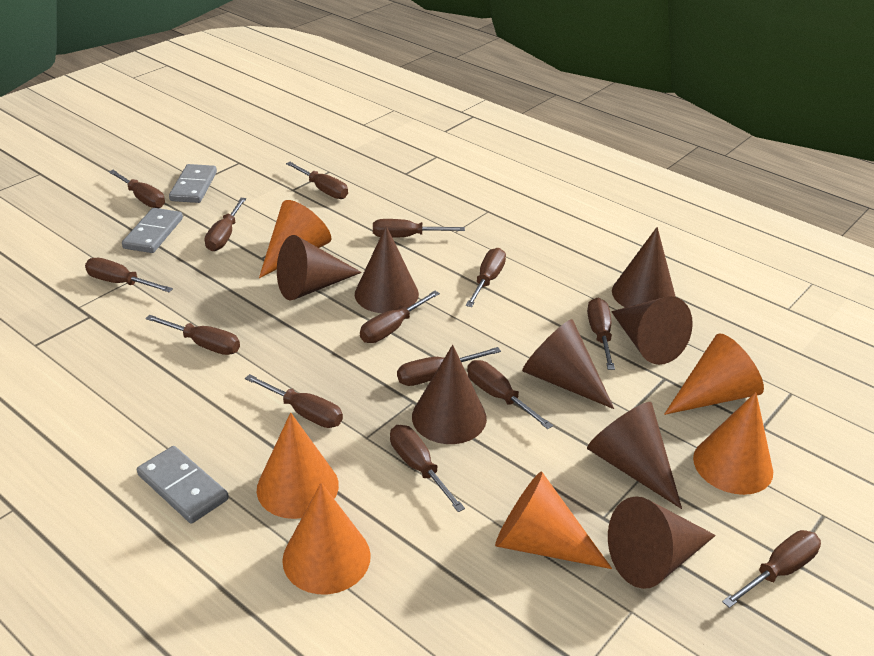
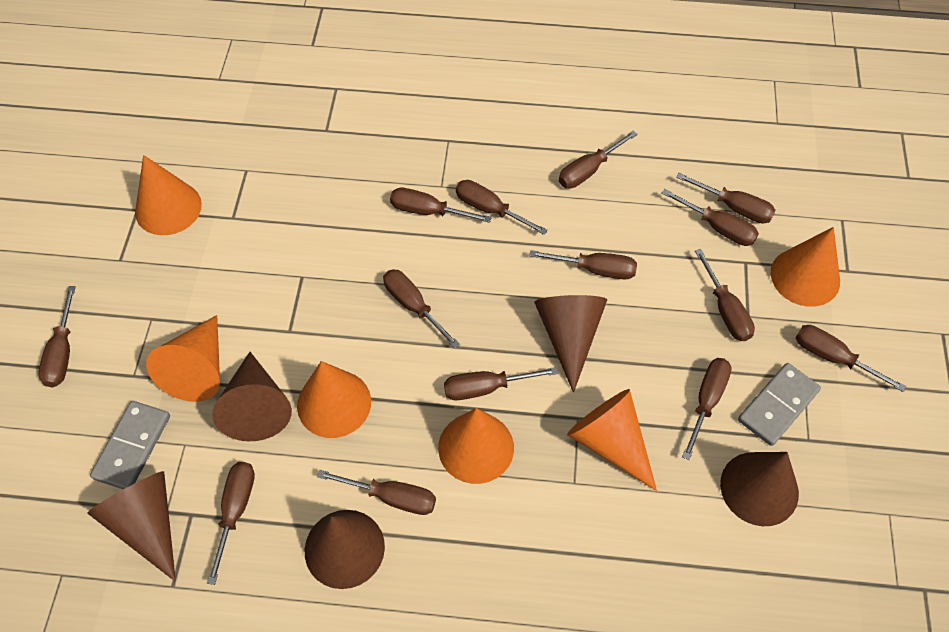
brown cone: [277,235,362,301] [355,226,419,313] [412,345,487,444] [522,319,614,409] [587,402,682,509] [608,496,716,589] [611,296,693,365] [612,227,676,308] = 8 -> [87,471,176,581] [212,352,292,441] [305,510,385,589] [534,295,607,392] [720,452,799,526] = 5
grey domino: [122,208,183,253] [137,446,229,523] [169,164,217,203] = 3 -> [90,401,170,489] [738,363,821,446] = 2

